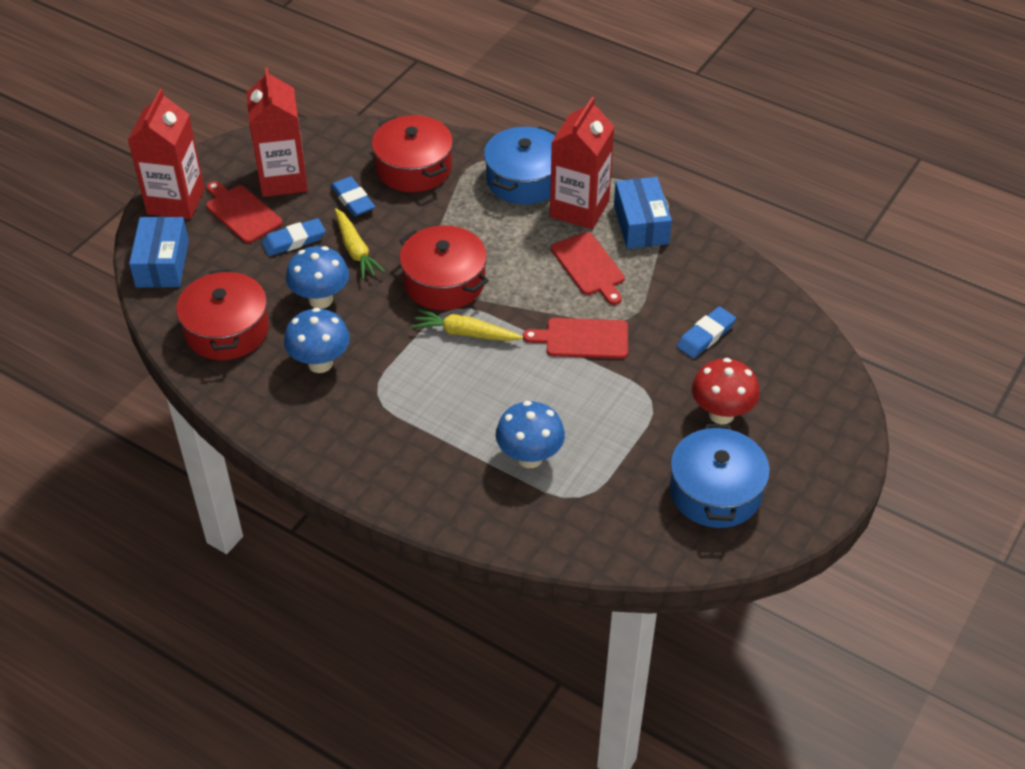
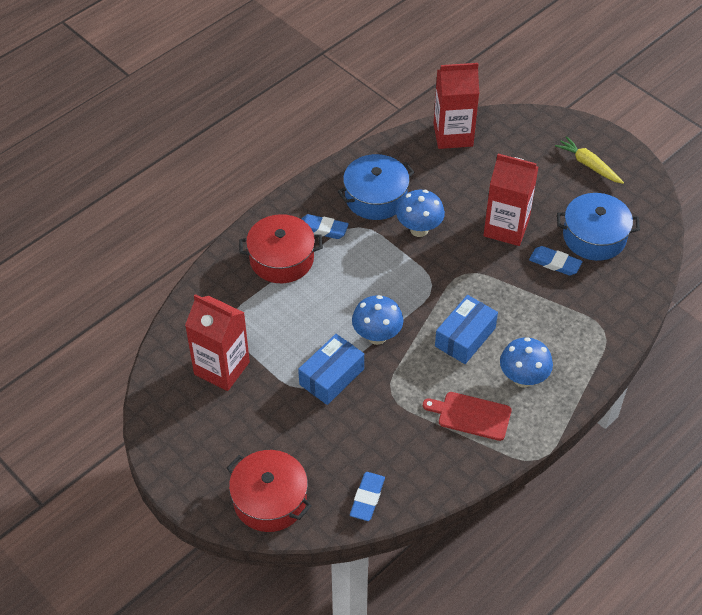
red cutting board: [206,181,283,243] [523,318,628,359] [551,232,625,305] = 3 -> [423,392,511,441] = 1
red mushroom: [692,358,760,424] = 1 -> none = 0
red pot: [176,269,269,360] [372,115,453,192] [399,225,489,310] = 3 -> [227,450,312,532] [239,214,323,283] = 2
yellow carrot: [335,208,386,280] [412,309,523,341] = 2 -> [555,136,624,184] = 1

